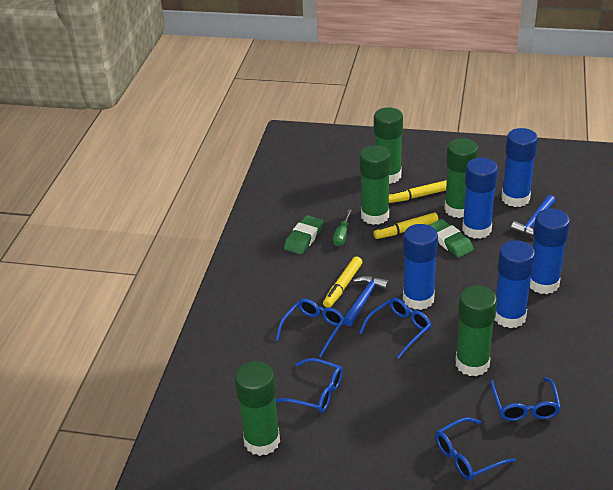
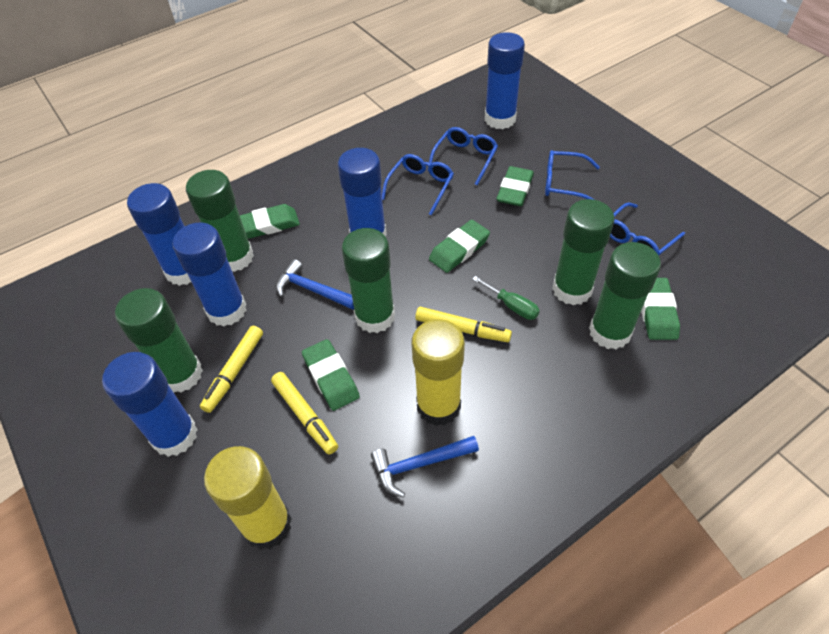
blue glasses: [275,358,343,413] [276,299,345,357] [359,297,431,359] [435,417,516,481] [490,377,561,421] = 5 -> [382,154,454,215] [428,127,498,185] [545,150,600,200] [610,202,685,256] = 4
green eraser: [284,215,324,254] [429,219,474,258] = 2 -> [240,204,300,238] [302,339,360,411] [429,220,490,273] [496,166,534,206] [641,278,680,340] = 5
yellow glue stick: none = 0 -> [204,446,292,550] [412,319,465,426] = 2

